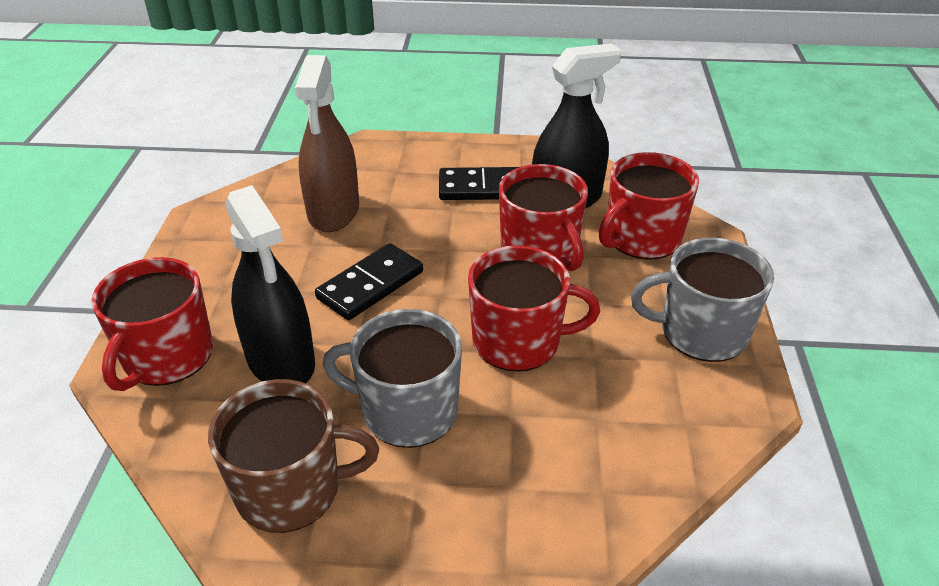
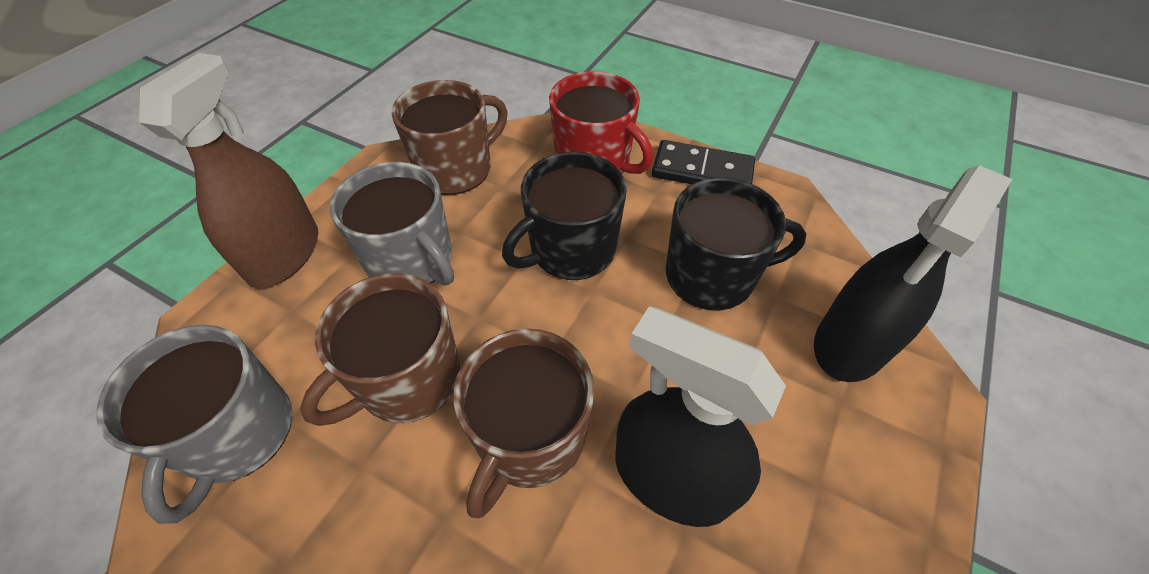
black domino: [315,243,423,320] [439,167,519,200] = 2 -> [652,140,755,184] = 1
black mug: none = 0 -> [502,152,627,280] [666,178,806,311] = 2
brown mug: [208,379,379,533] = 1 -> [300,273,460,426] [391,80,508,195] [454,329,594,518] = 3
red mug: [91,257,213,391] [468,245,600,372] [499,164,588,271] [599,152,699,259] = 4 -> [549,71,653,174] = 1

